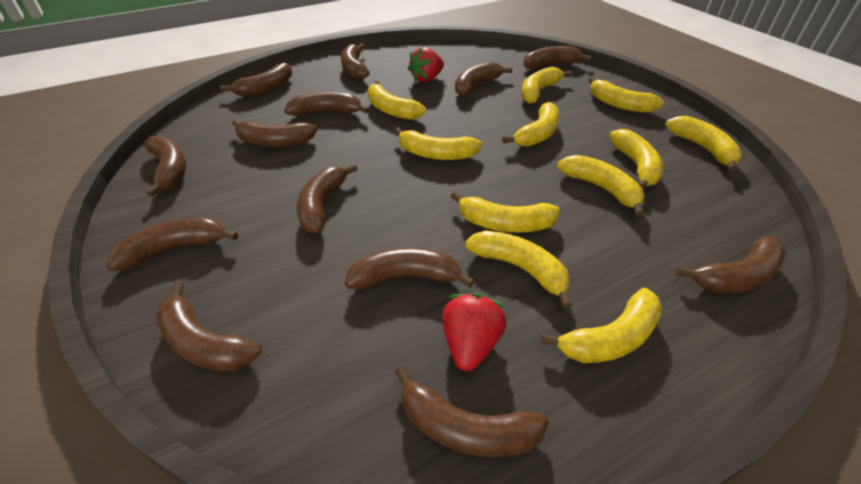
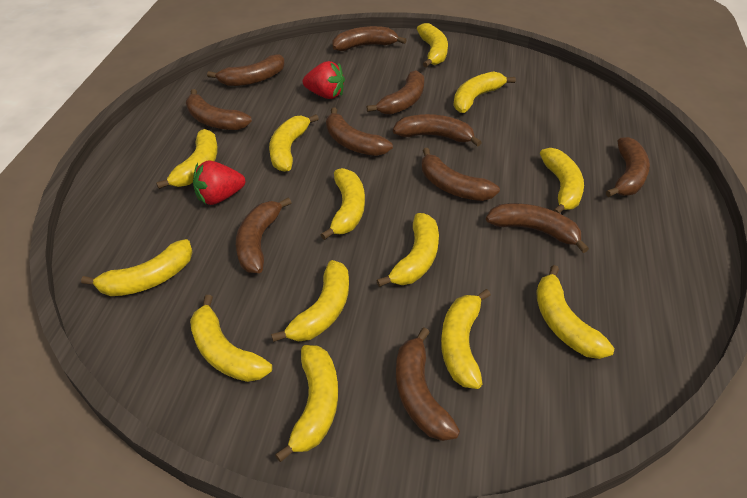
brown banana: [107,218,238,271] [144,136,186,197] [156,283,262,371] [220,62,292,97] [232,120,318,147] [284,91,369,116] [297,164,358,233] [341,44,370,80] [345,248,474,289] [395,366,549,457] [455,62,512,96] [523,46,591,69] [676,236,786,293] = 13 -> [186,89,252,130] [207,54,285,86] [236,197,292,273] [326,107,393,156] [333,26,406,51] [366,70,424,115] [393,114,482,147] [396,328,460,441] [421,148,500,201] [486,203,589,253] [606,137,650,197] = 11
yellow banana: [367,81,426,120] [394,127,482,160] [451,191,560,233] [465,230,572,308] [502,102,560,147] [521,67,572,104] [540,288,663,363] [557,155,645,216] [588,77,664,113] [609,129,664,189] [666,116,742,172] = 11 -> [81,239,193,296] [156,129,218,189] [190,295,272,382] [269,114,319,172] [271,260,349,342] [275,345,338,462] [321,168,365,240] [376,213,439,287] [417,23,448,67] [441,289,491,389] [453,71,516,113] [536,265,614,359] [540,148,584,213] = 13

